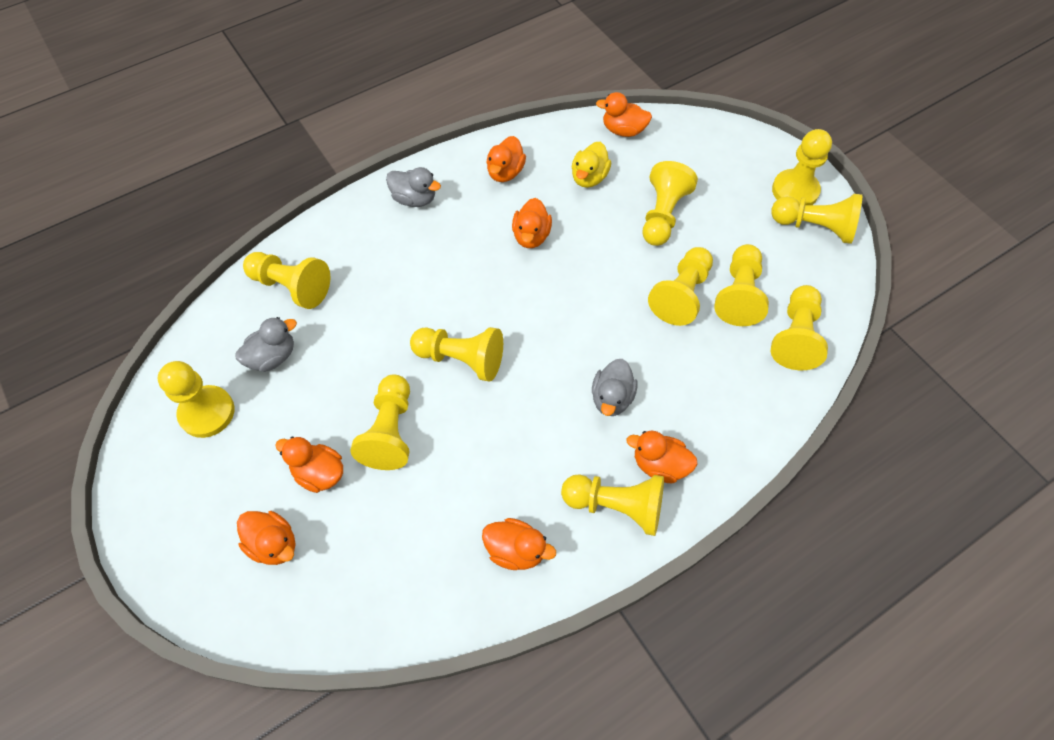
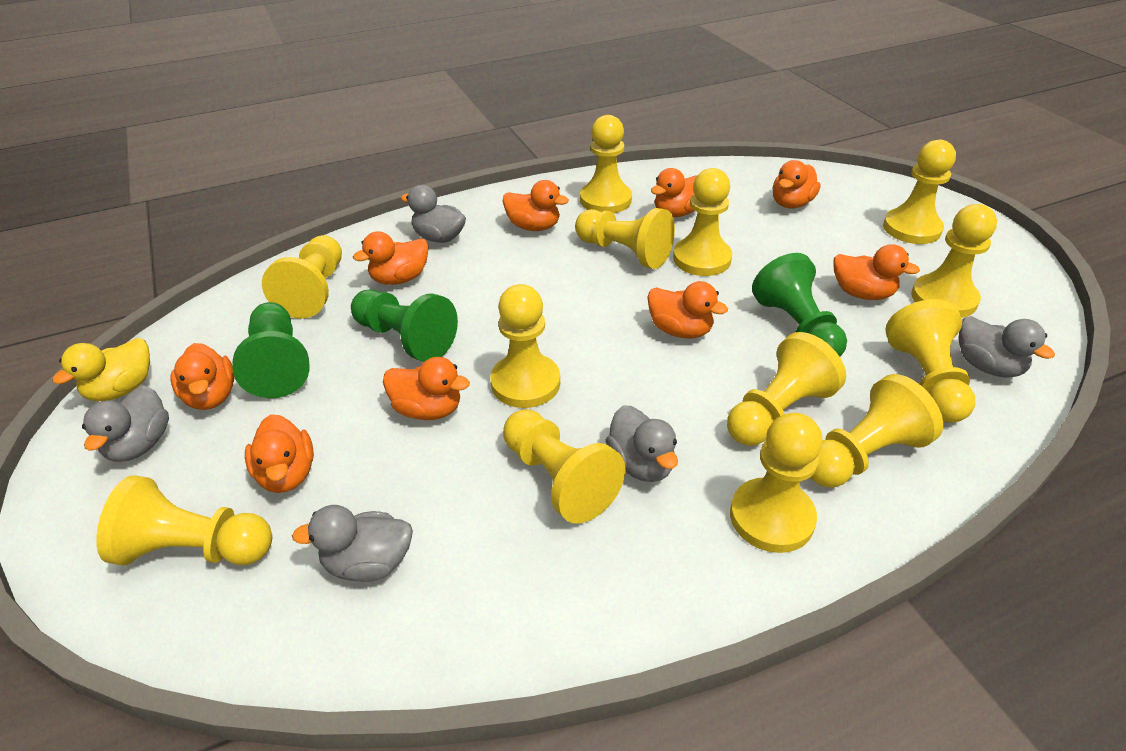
green pawn: none = 0 -> [232,302,310,398] [351,289,458,362] [752,253,847,357] = 3
grey duck: [235,317,297,372] [386,167,441,207] [592,359,638,416] = 3 -> [82,385,169,462] [292,505,413,582] [401,185,466,243] [605,405,678,482] [959,316,1055,378] = 5
orange duck: [237,511,296,565] [275,437,343,493] [482,518,556,570] [486,136,526,182] [512,198,552,248] [596,92,652,137] [626,431,698,483] = 7 -> [171,343,235,410] [245,414,314,493] [353,231,429,285] [383,357,470,420] [503,180,569,231] [647,281,728,339] [651,168,697,217] [773,160,821,208] [834,244,920,300] = 9
yellow pawn: [158,361,235,438] [243,252,330,309] [350,374,410,470] [410,327,503,382] [561,474,664,536] [643,161,698,246] [648,247,713,326] [715,244,769,326] [771,194,862,244] [771,285,828,370] [772,129,832,205] = 11 -> [96,475,272,566] [262,235,342,319] [490,284,560,408] [503,409,625,524] [575,208,675,269] [580,115,632,213] [673,168,732,276] [727,332,846,446] [730,413,823,553] [810,374,943,488] [883,140,956,244] [885,299,975,423] [911,204,997,318] = 13

